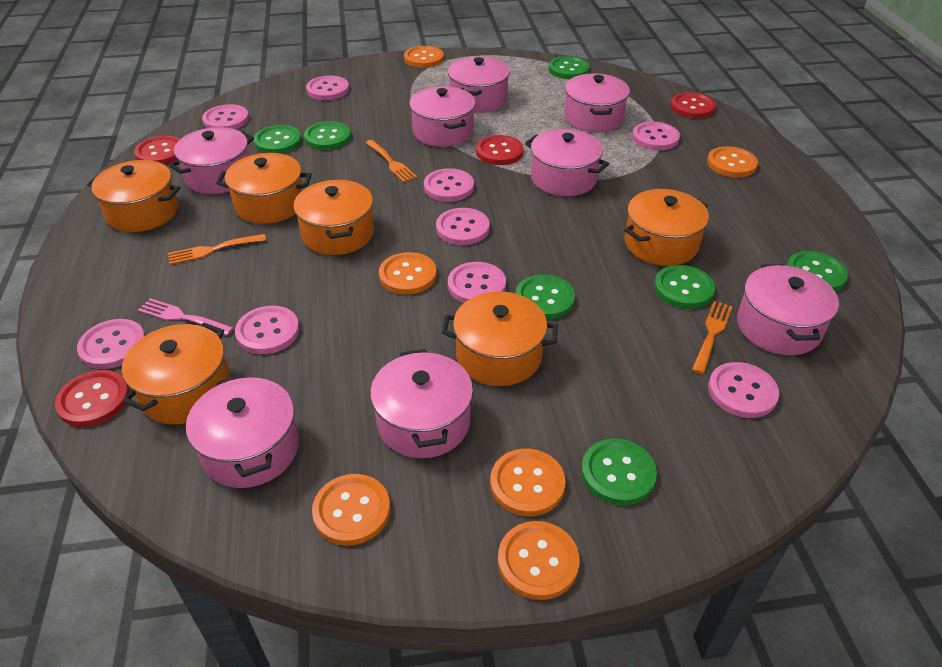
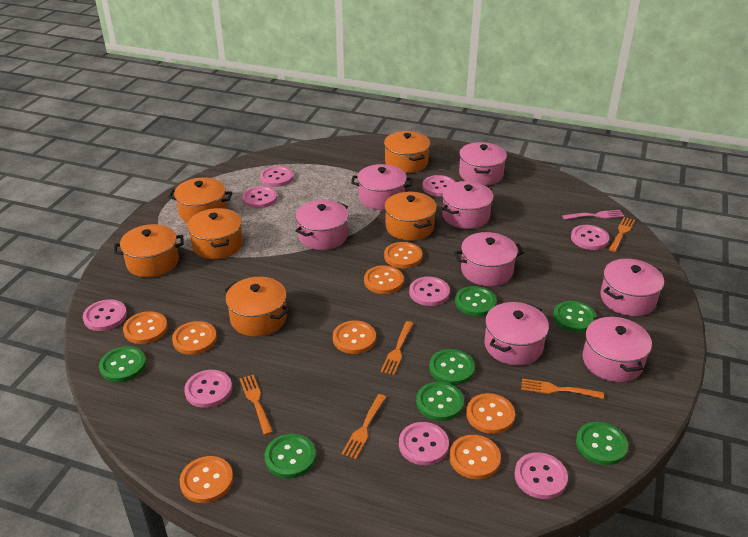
orange button: [312,474,390,546] [379,252,437,295] [404,46,444,68] [490,449,566,517] [498,521,580,600] [707,146,758,178] = 6 -> [123,311,168,344] [172,321,217,355] [180,456,233,503] [333,321,376,354] [364,265,404,294] [384,242,422,268] [449,435,501,479] [466,393,515,434] = 8
orange fork: [168,234,266,265] [366,140,417,182] [692,301,733,374] = 3 -> [240,375,273,435] [341,394,386,459] [381,321,414,375] [521,378,604,399] [609,217,635,252] = 5
red button: [55,370,129,427] [134,136,180,165] [476,135,524,165] [670,92,716,118] = 4 -> none = 0

